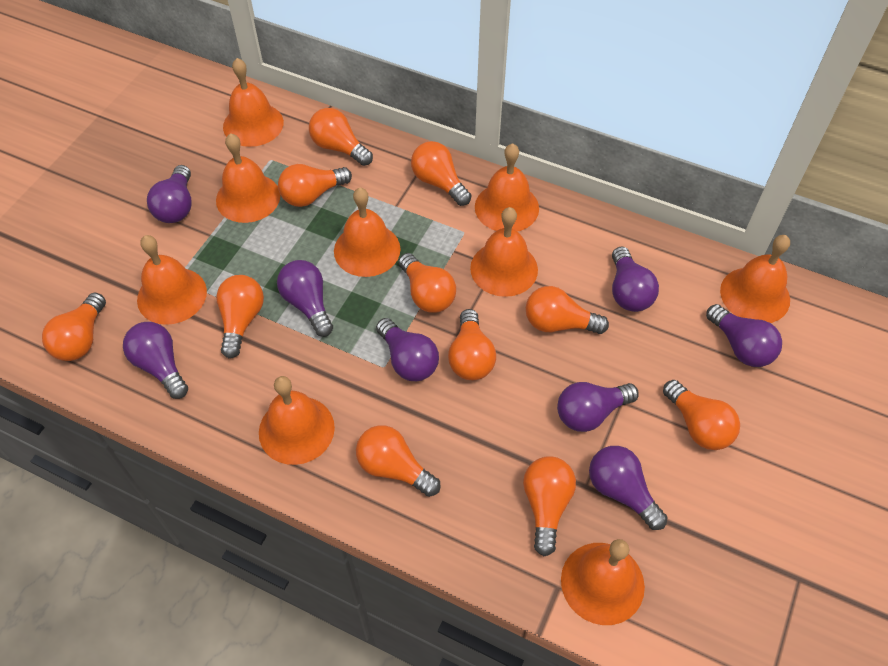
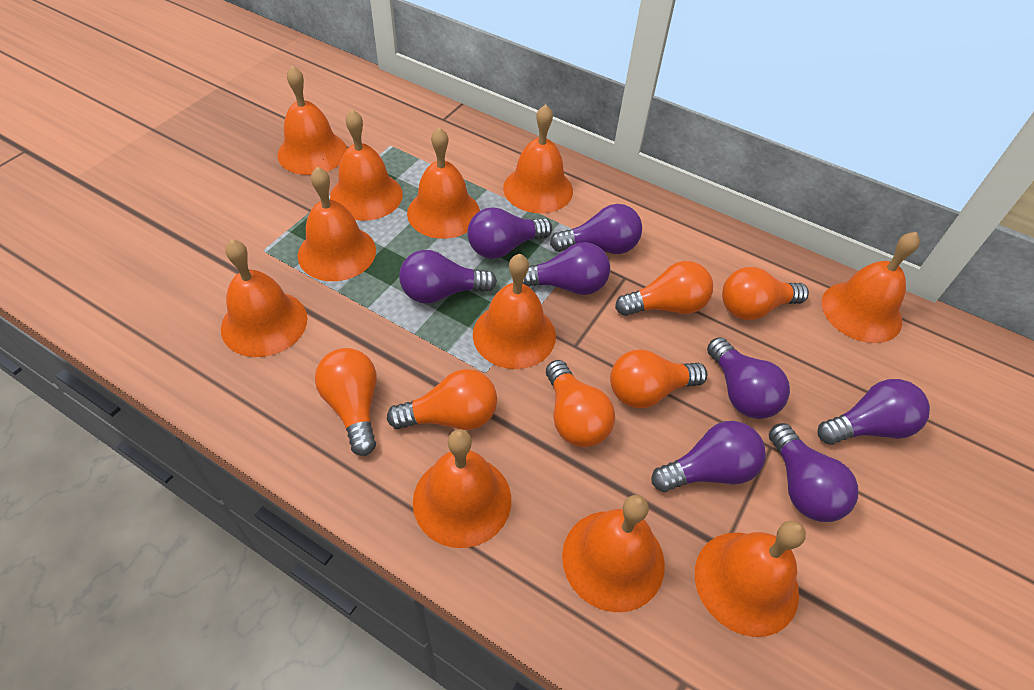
orange bell: [137,235,207,325] [216,133,280,223] [223,58,284,147] [259,376,335,465] [334,188,401,277] [470,207,538,297] [475,143,539,232] [561,539,645,625] [720,235,790,323] = 9 -> [221,239,307,357] [277,66,347,175] [298,167,376,281] [330,109,403,221] [407,127,480,239] [413,429,511,548] [473,254,556,369] [503,104,573,213] [562,495,665,612] [695,521,806,637] [822,232,920,343] = 11
orange light bulb: [42,293,106,361] [216,275,264,358] [278,164,352,207] [309,108,373,166] [356,425,441,497] [399,253,456,313] [411,141,471,206] [448,309,496,380] [523,456,576,556] [526,286,609,334] [663,380,740,450] = 11 -> [315,348,377,456] [387,369,497,430] [546,360,615,447] [610,349,707,408] [615,261,713,316] [722,267,809,320] = 6

